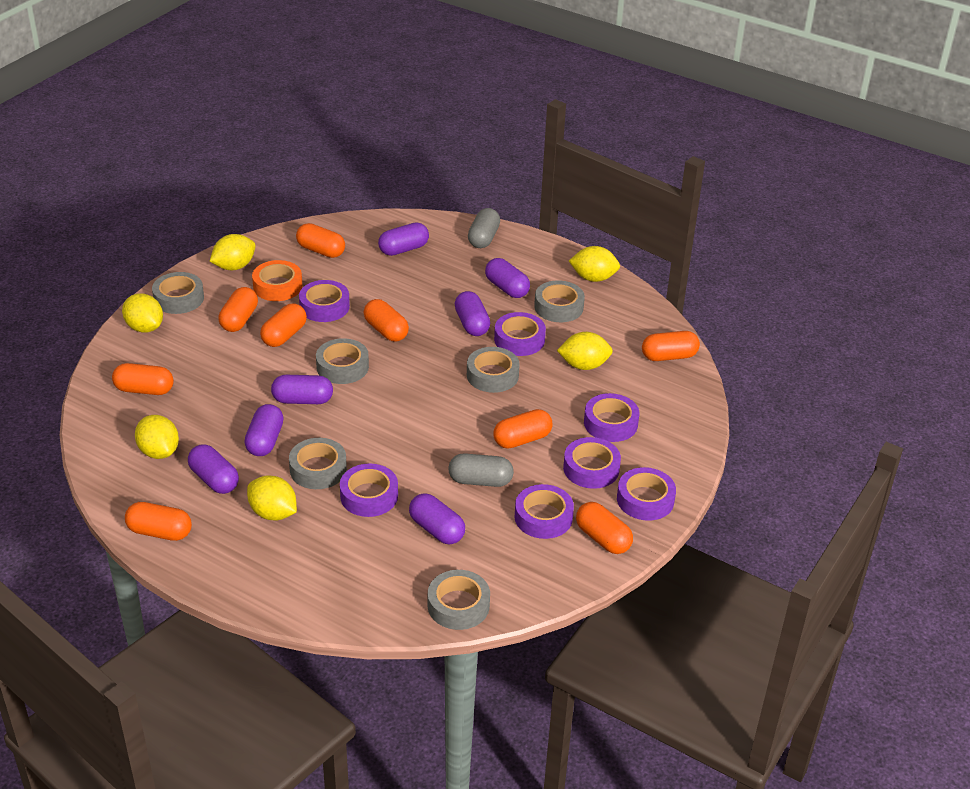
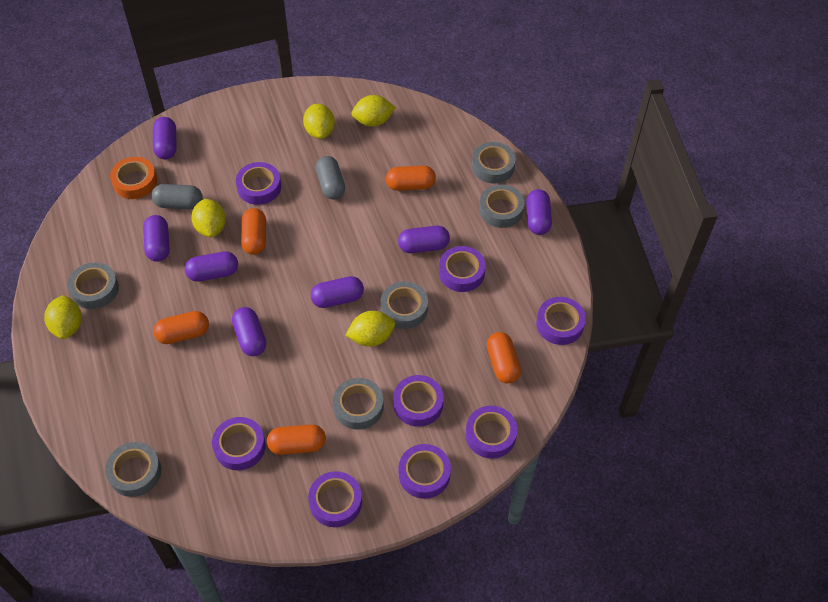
orange capsule: [112,363,174,395] [125,502,192,541] [218,287,258,332] [260,303,307,347] [296,223,345,258] [363,299,409,342] [493,409,553,449] [576,502,633,554] [642,331,700,361] = 9 -> [153,311,209,344] [241,208,266,255] [267,424,326,455] [386,166,436,191] [487,332,521,383] = 5
purple tape: [299,280,350,322] [340,463,398,517] [494,312,546,356] [515,484,574,539] [563,437,621,489] [584,393,639,442] [617,467,676,521] = 7 -> [212,417,266,471] [236,162,281,205] [308,471,362,527] [393,375,444,427] [399,444,451,499] [439,246,486,292] [466,406,518,459] [536,297,586,345] = 8
yellow lemon: [122,293,163,333] [135,415,179,459] [210,234,256,270] [247,475,297,520] [557,332,613,370] [569,246,620,282] = 6 -> [44,295,82,339] [191,199,226,237] [303,104,335,139] [345,311,395,347] [351,95,396,127] = 5

